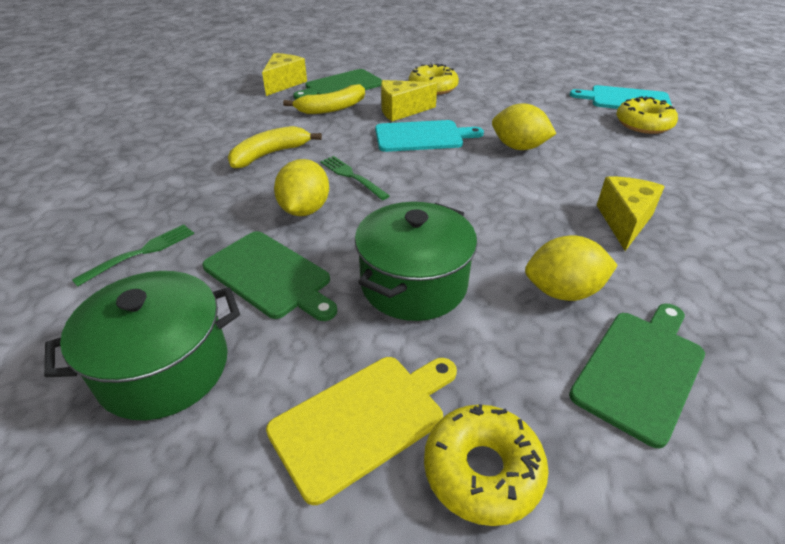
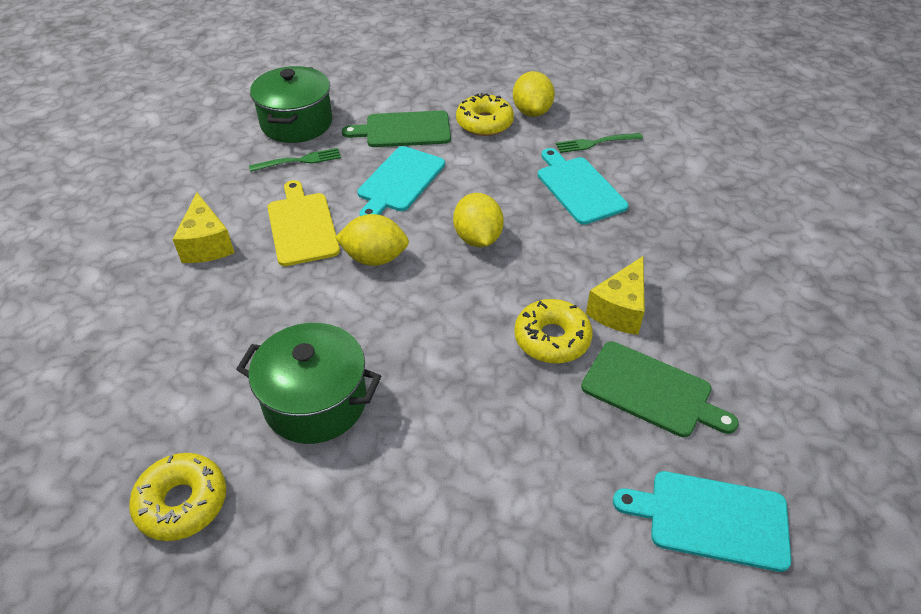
green cutting board: [202,231,337,321] [293,69,382,99] [569,304,705,448] = 3 -> [342,111,451,147] [581,341,739,437] = 2
turquoise cutting board: [375,120,484,152] [570,85,672,109] = 2 -> [357,146,445,216] [538,148,628,225] [613,471,791,572] = 3
yellow banana: [228,126,322,168] [283,84,365,114] = 2 -> none = 0
yellow cheese: [262,53,307,96] [381,80,437,121] [597,176,665,251] = 3 -> [173,193,234,263] [586,256,645,335] = 2

